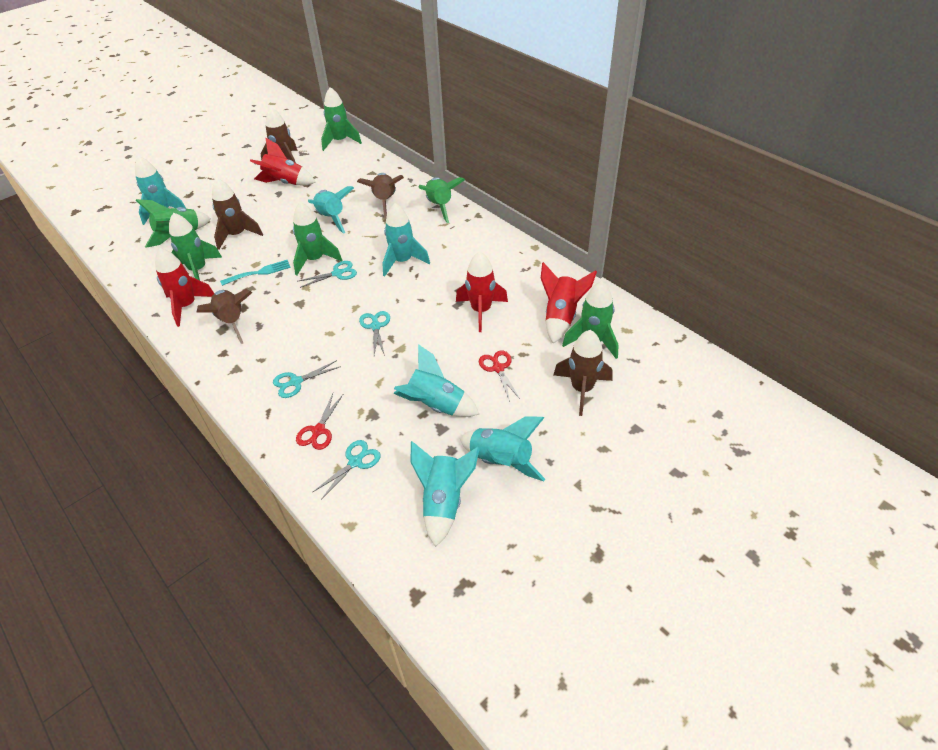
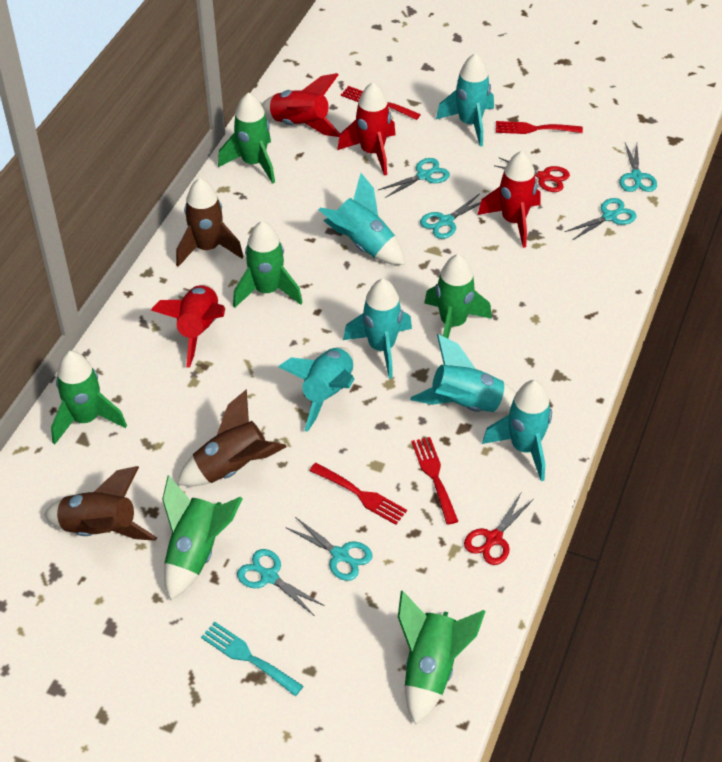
brown rocket: [197,289,252,344] [212,178,263,250] [261,107,298,163] [357,173,404,219] [554,330,613,416] = 5 -> [44,466,157,541] [176,178,244,267] [177,390,287,486] = 3
red fork: none = 0 -> [309,463,407,525] [341,86,421,120] [411,437,458,525] [496,121,583,134] = 4
turquoise scissors: [273,360,341,398] [299,261,357,288] [312,440,381,500] [359,311,390,356] = 4 -> [237,549,325,616] [285,517,373,581] [378,158,450,198] [420,194,481,239] [565,198,637,240] [619,143,657,192] = 6

